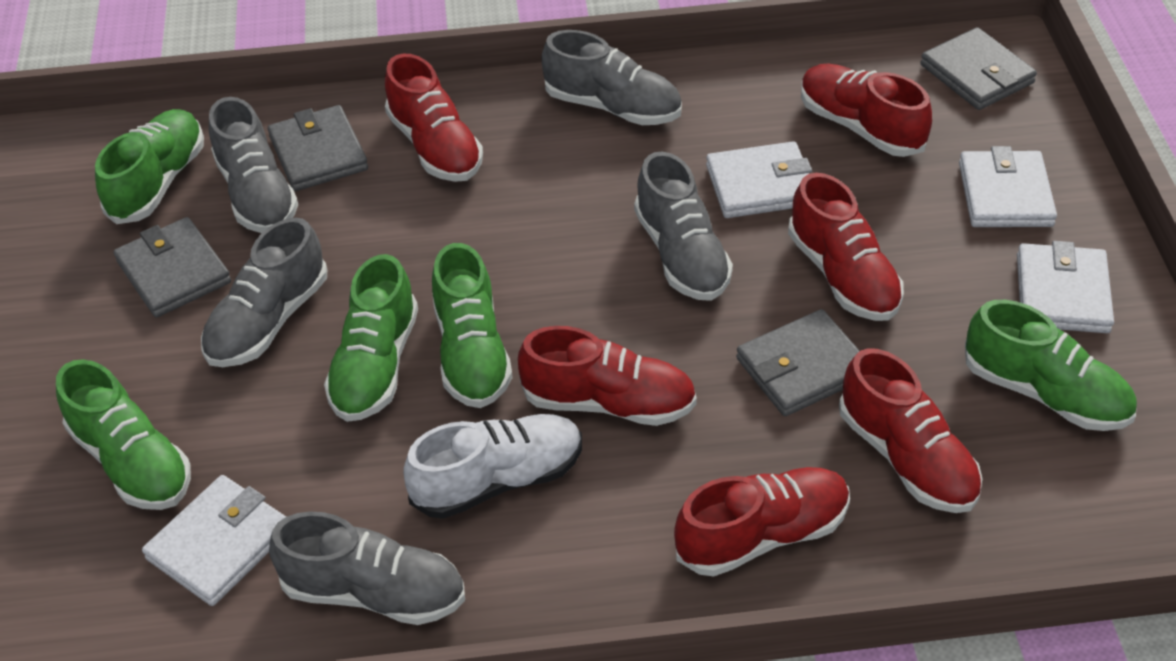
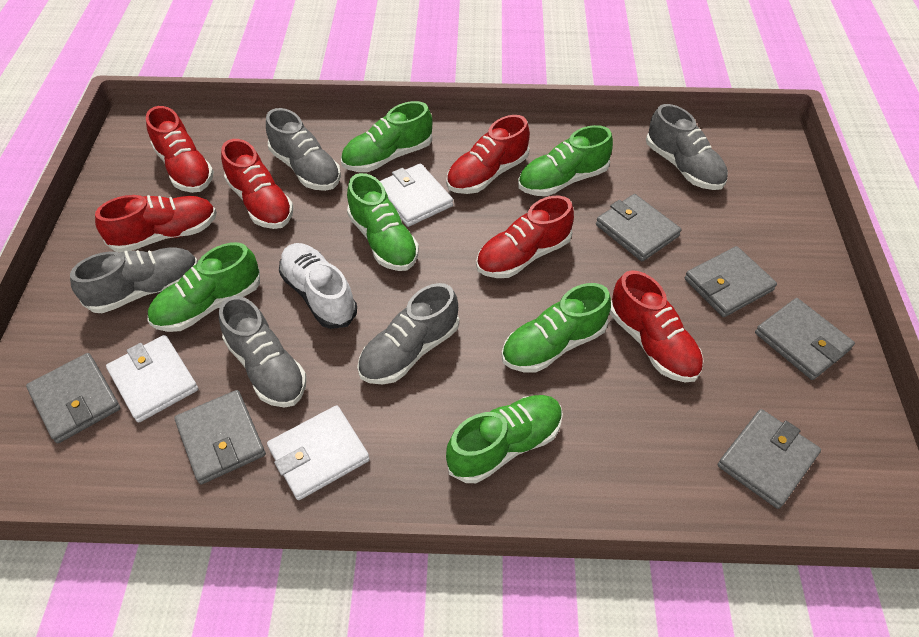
green shoe: [56,359,191,510] [95,109,204,224] [324,254,418,422] [432,243,513,408] [965,300,1137,431] = 5 -> [147,242,260,332] [341,101,432,172] [347,173,419,271] [446,395,563,483] [502,283,611,373] [518,125,613,196] = 6
grey wallet: [114,217,231,318] [268,105,368,191] [736,309,860,416] [920,27,1037,110] = 4 -> [26,353,120,444] [174,390,266,484] [596,194,682,261] [685,246,777,317] [718,409,821,509] [755,298,855,380] = 6
white wallet: [142,475,286,606] [706,141,812,218] [959,146,1057,227] [1017,241,1114,333] = 4 -> [106,335,198,423] [267,405,370,500] [380,163,453,227] = 3

